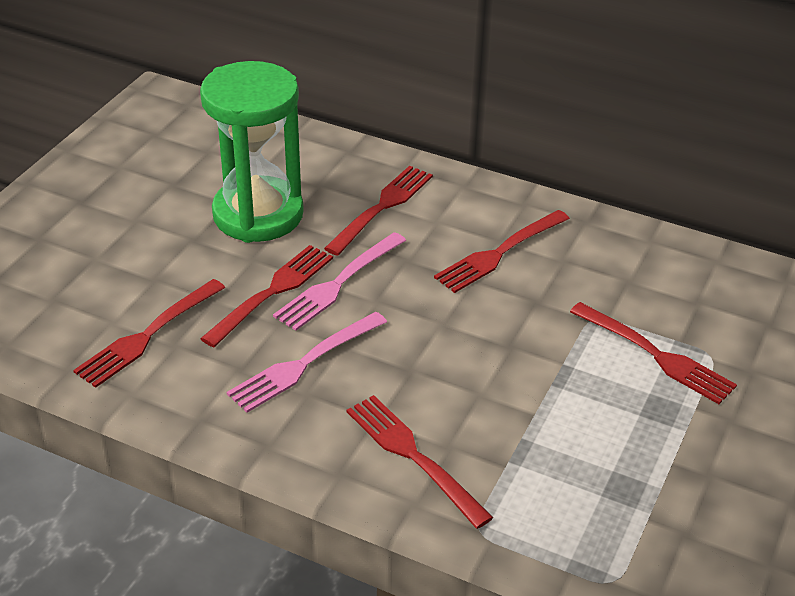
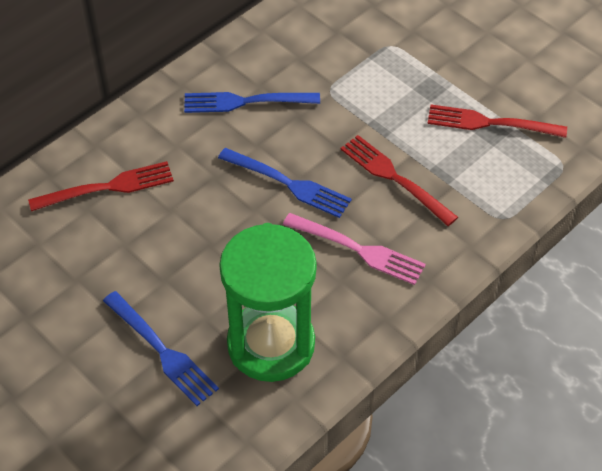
blue fork: none = 0 -> [103,291,219,406] [184,92,320,113] [218,148,352,218] = 3
pink fork: [227,312,387,413] [273,232,406,331] = 2 -> [283,213,426,285] = 1
red fork: [73,279,225,388] [200,245,333,347] [324,166,433,256] [347,395,493,529] [434,210,570,293] [570,302,737,404] = 6 -> [28,161,174,211] [341,135,458,226] [427,104,567,138] = 3

